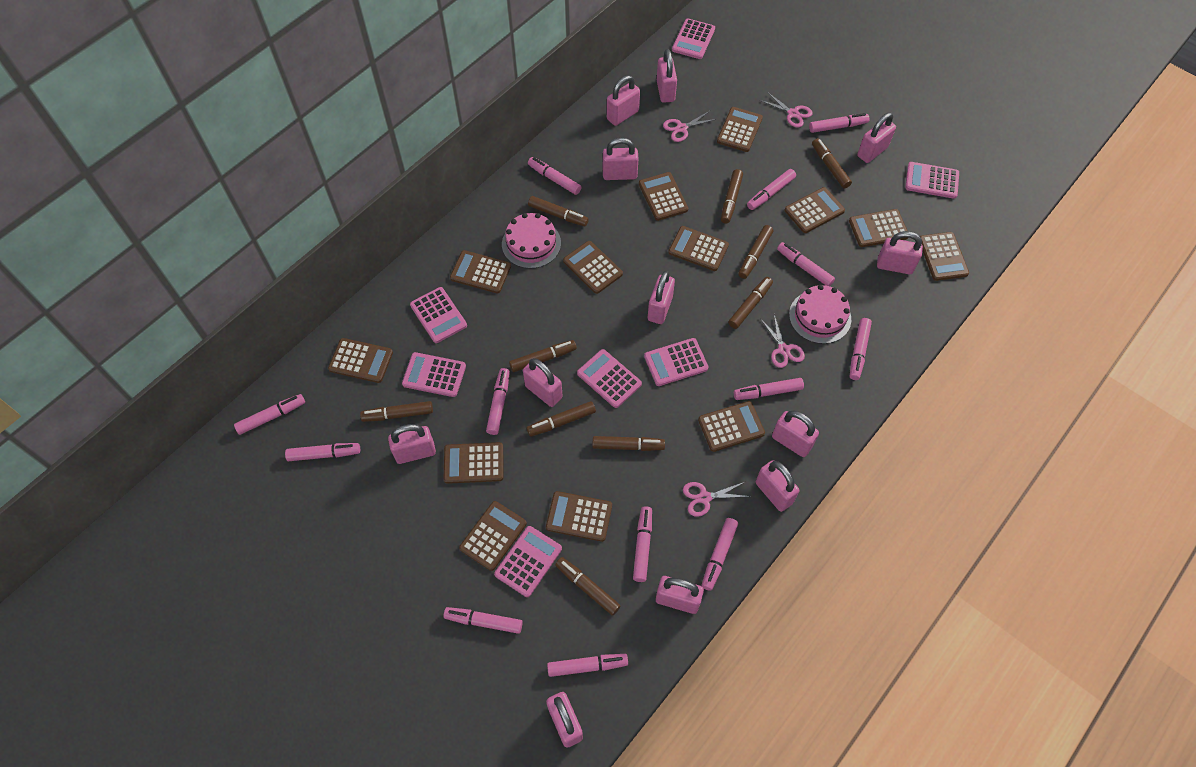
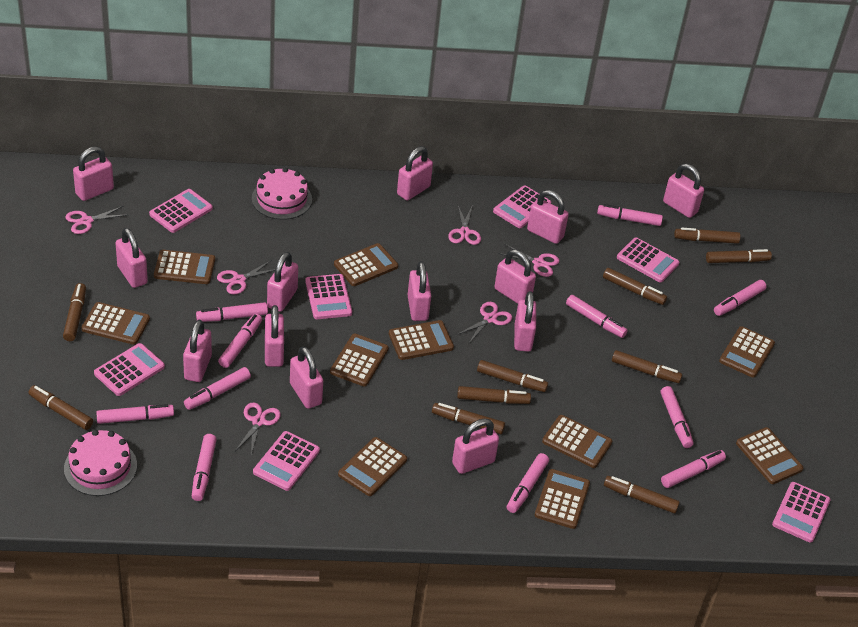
brown calculator: [328,338,393,383] [444,442,503,484] [450,250,511,293] [459,501,527,571] [546,491,612,542] [563,241,623,294] [639,172,688,221] [668,226,729,271] [698,401,765,452] [717,107,763,152] [785,187,845,233] [849,209,908,247] [920,232,969,281] = 13 -> [81,302,150,345] [154,250,215,284] [330,334,389,386] [334,243,398,286] [338,437,407,496] [389,320,454,360] [535,469,590,529] [542,415,612,468] [719,326,775,378] [736,427,803,484] = 10
pink marker: [234,394,305,435] [285,443,360,461] [444,607,523,634] [486,368,510,435] [528,157,581,195] [547,654,628,677] [633,506,652,582] [702,518,738,591] [734,378,804,400] [747,169,796,210] [777,242,835,286] [809,113,869,133] [850,318,872,380] = 13 -> [96,404,174,424] [184,367,251,410] [192,434,217,501] [196,302,268,322] [218,314,262,368] [507,453,549,513] [566,295,628,338] [597,204,663,226] [661,386,693,448] [661,450,726,488] [714,280,767,316] = 11
pink padlock: [388,424,436,464] [523,358,562,407] [546,692,583,748] [603,138,638,180] [607,75,640,126] [648,271,675,324] [656,576,704,614] [657,49,677,103] [756,460,800,512] [772,410,819,457] [857,112,896,163] [877,231,923,274] = 12 -> [73,146,114,201] [116,228,148,288] [183,320,212,382] [265,305,284,367] [267,252,298,312] [290,346,323,409] [397,146,433,201] [408,261,431,321] [452,419,499,474] [494,249,536,304] [514,291,536,352] [527,190,569,244] [663,164,704,218] = 13
pink scissors: [663,111,717,142] [683,482,751,517] [760,92,813,127] [760,315,805,368] = 4 -> [65,206,127,234] [217,260,275,295] [235,402,281,455] [448,205,481,245] [457,302,512,343] [499,244,559,277] = 6

